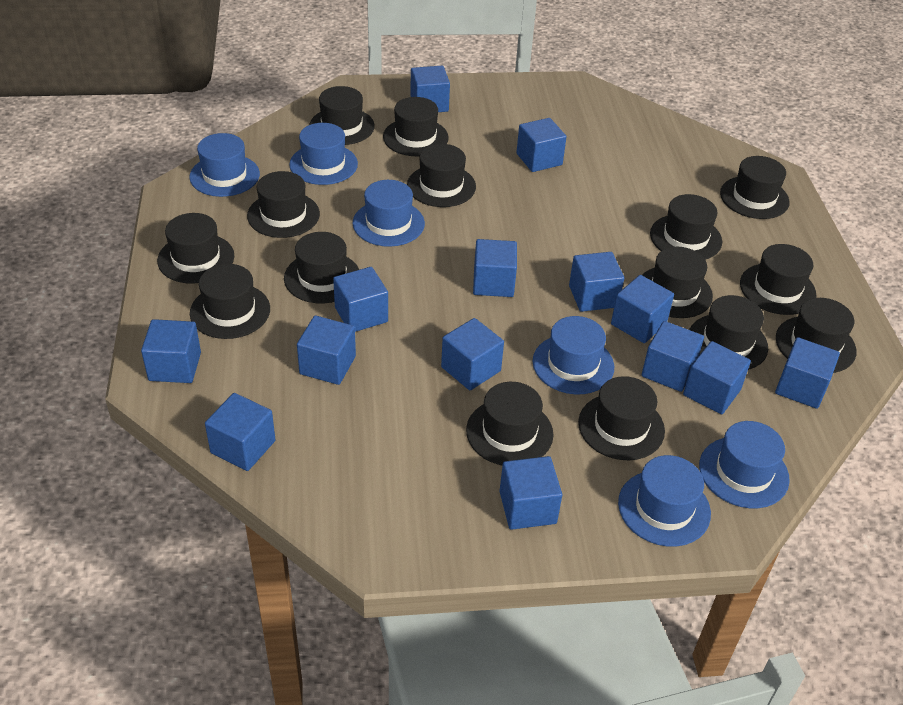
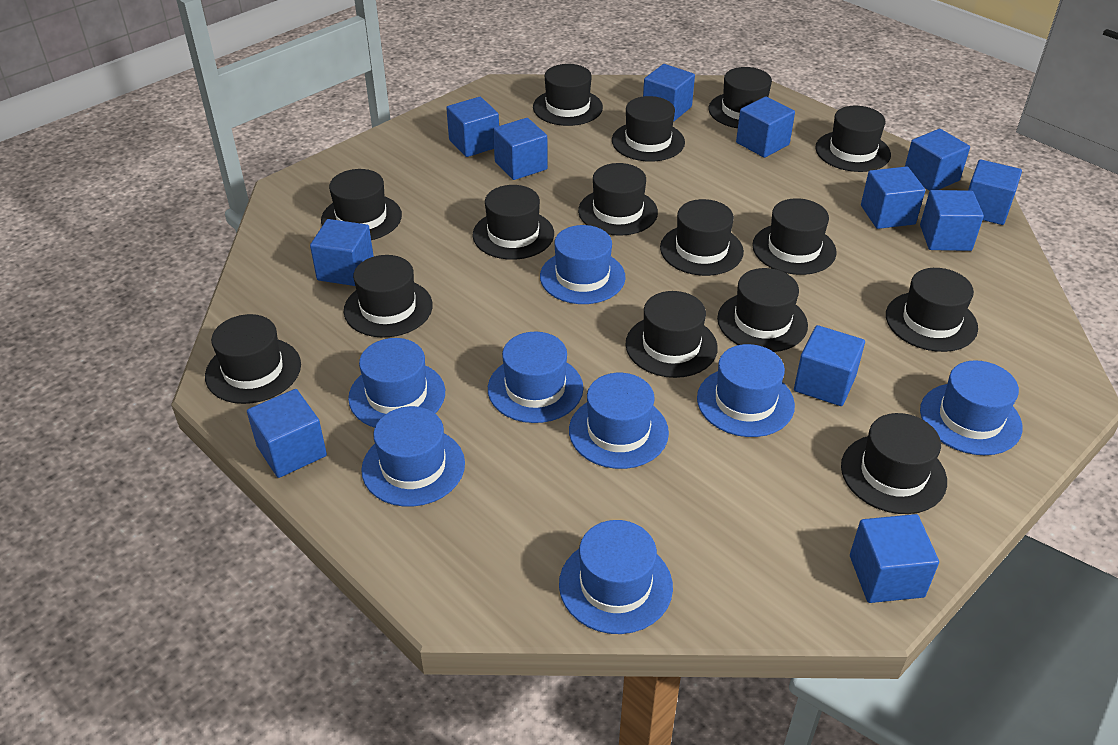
blue cube: [141,319,201,383] [205,393,275,471] [297,315,356,385] [333,267,388,332] [410,66,450,112] [441,318,504,390] [473,239,517,297] [499,456,562,530] [516,118,566,172] [569,252,624,312] [611,275,674,343] [642,321,704,392] [683,341,751,414] [775,337,840,409] = 14 -> [247,389,327,478] [310,219,374,286] [446,97,499,157] [493,118,548,180] [643,64,695,122] [736,96,795,158] [794,325,865,406] [850,514,939,603] [861,166,925,229] [905,129,970,191] [920,190,984,251] [968,160,1022,225] = 12
blue hat: [189,133,260,197] [289,123,358,185] [353,180,425,247] [533,316,614,394] [618,455,711,547] [699,421,790,508] = 6 -> [348,338,445,428] [361,406,465,507] [488,332,583,423] [540,225,625,304] [559,520,673,634] [569,373,669,469] [697,344,795,437] [920,360,1023,455] = 8

